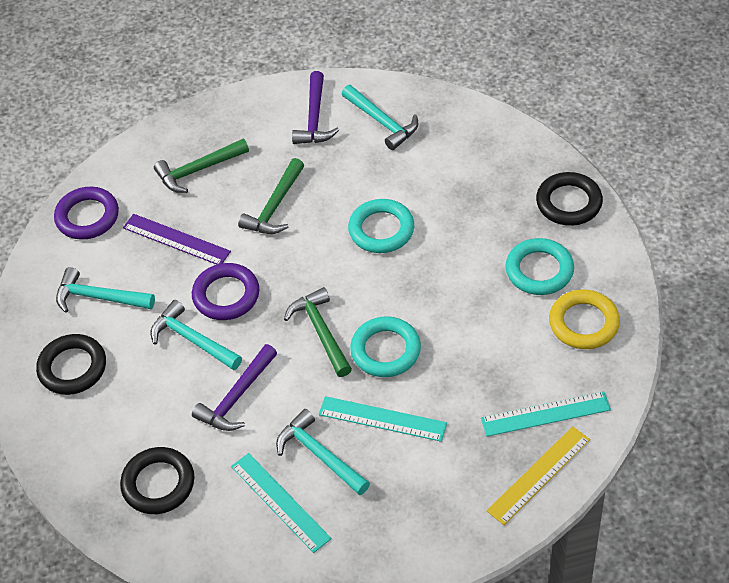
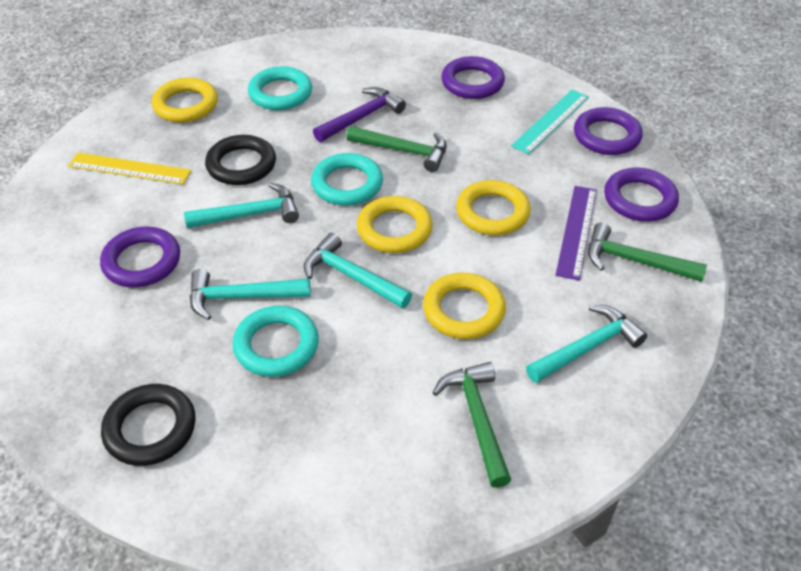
black ring: [36,334,106,395] [120,447,194,514] [536,172,603,226] = 3 -> [101,384,196,466] [205,135,276,185] = 2
purple hammer: [192,344,277,431] [292,71,339,144] = 2 -> [313,87,406,142] = 1
purple ring: [54,187,119,240] [192,263,259,320] = 2 -> [100,227,180,288] [441,56,505,99] [574,107,643,155] [604,167,679,222] = 4
turquoise ruler: [231,453,331,553] [319,396,447,442] [481,391,611,437] = 3 -> [511,90,589,154] = 1
yellow ring: [549,290,620,349] = 1 -> [152,78,218,122] [357,196,433,253] [423,273,506,339] [456,180,531,235] = 4

